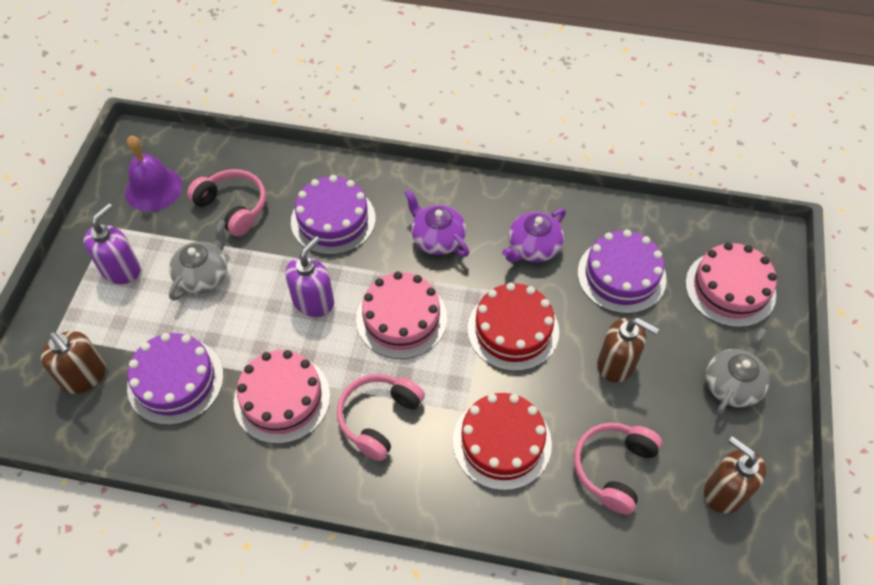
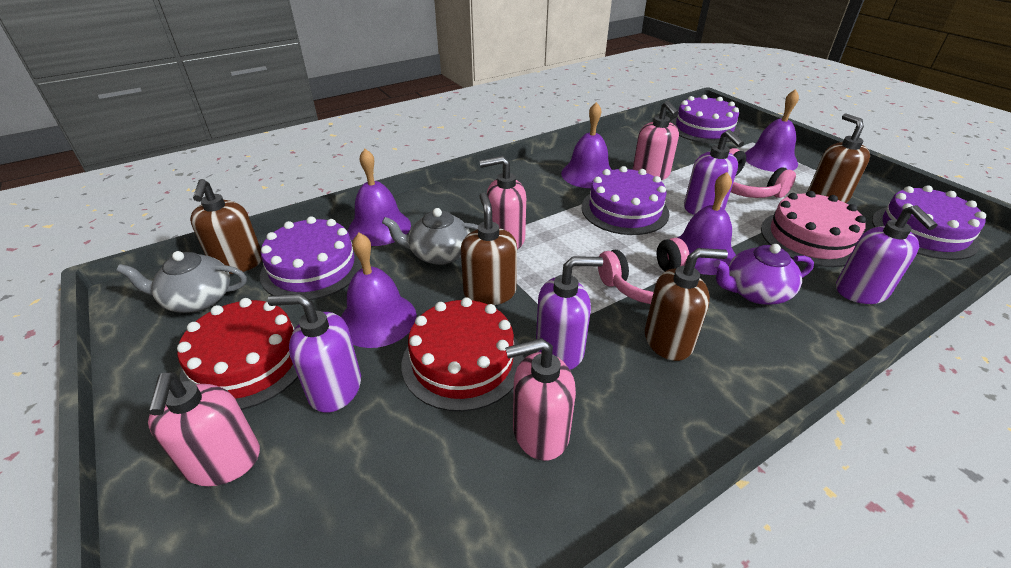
brown soap dispenser: [41,331,106,394] [597,318,659,383] [704,436,766,513] = 3 -> [190,179,262,274] [461,192,517,305] [645,248,728,361] [807,113,870,203] = 4
pink cake: [234,350,330,444] [356,271,447,359] [685,242,777,328] = 3 -> [761,191,866,267] = 1
pink headphones: [187,169,266,236] [337,374,425,461] [574,422,662,515] = 3 -> [598,238,689,304] [729,148,796,198] = 2
pink soap dispenser: none = 0 -> [148,372,260,486] [479,156,526,249] [505,338,576,461] [632,101,679,180] = 4
purple bell: [125,136,182,212] = 1 -> [341,233,417,348] [348,149,411,246] [561,102,612,188] [677,172,736,275] [745,89,799,172] = 5
purple cake: [127,333,224,425] [291,175,376,255] [578,230,667,314] = 3 -> [260,216,362,300] [581,166,669,235] [670,95,740,144] [872,186,986,260] = 4
purple soap dispenser: [84,203,141,284] [285,236,334,317] = 2 -> [267,294,361,413] [536,256,603,370] [684,130,744,215] [836,205,938,304] = 4
purple teapot: [404,189,469,257] [502,208,566,262] = 2 -> [714,244,814,305] = 1

